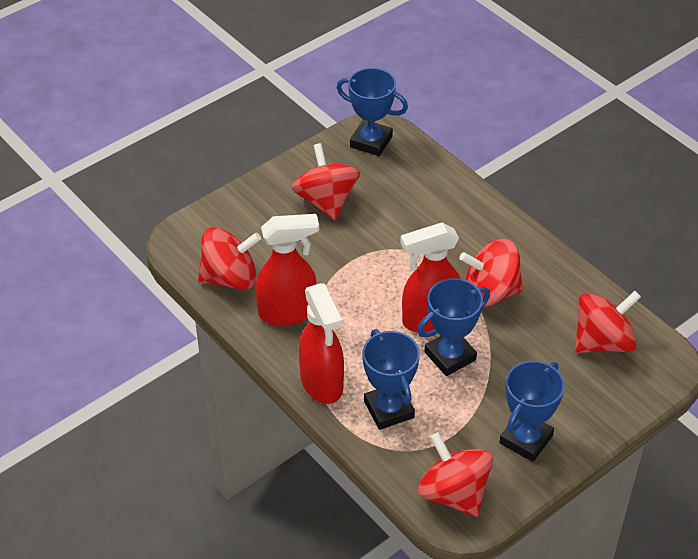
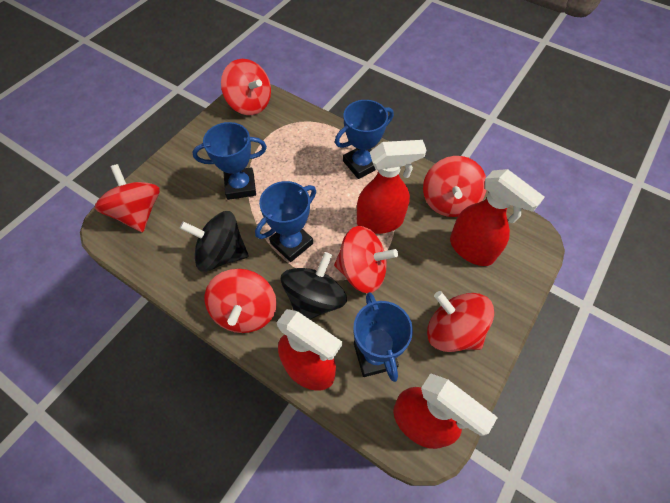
black spinning top: none = 0 -> [180,211,249,272] [281,252,347,319] = 2
red spinning top: [198,227,261,290] [292,143,360,220] [418,432,493,517] [460,239,523,307] [575,291,641,353] = 5 -> [95,164,160,233] [205,269,277,333] [221,59,271,115] [334,226,398,293] [423,156,486,217] [427,291,494,352] = 6
red spray bottle: [256,214,319,326] [299,283,344,404] [400,222,461,332] = 3 -> [277,309,342,391] [357,140,426,234] [393,373,498,449] [450,169,545,266] = 4

